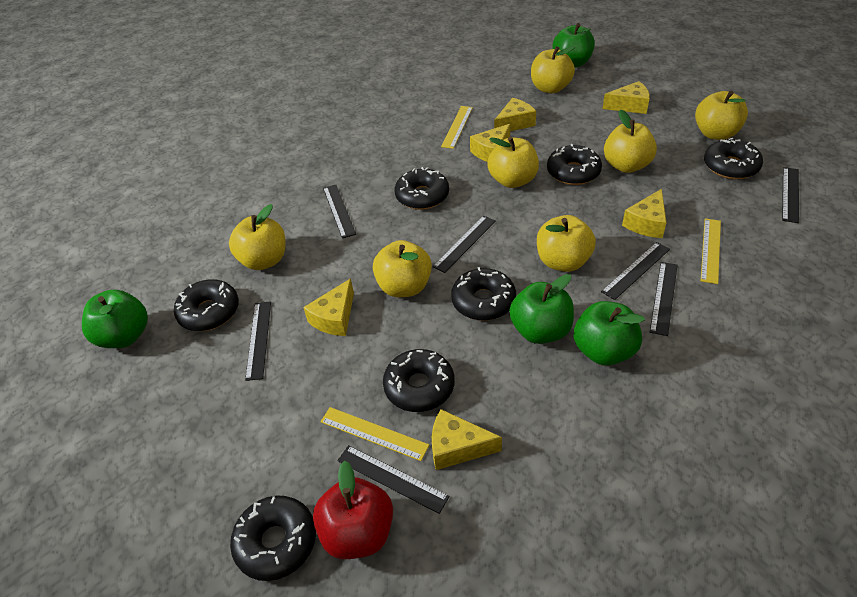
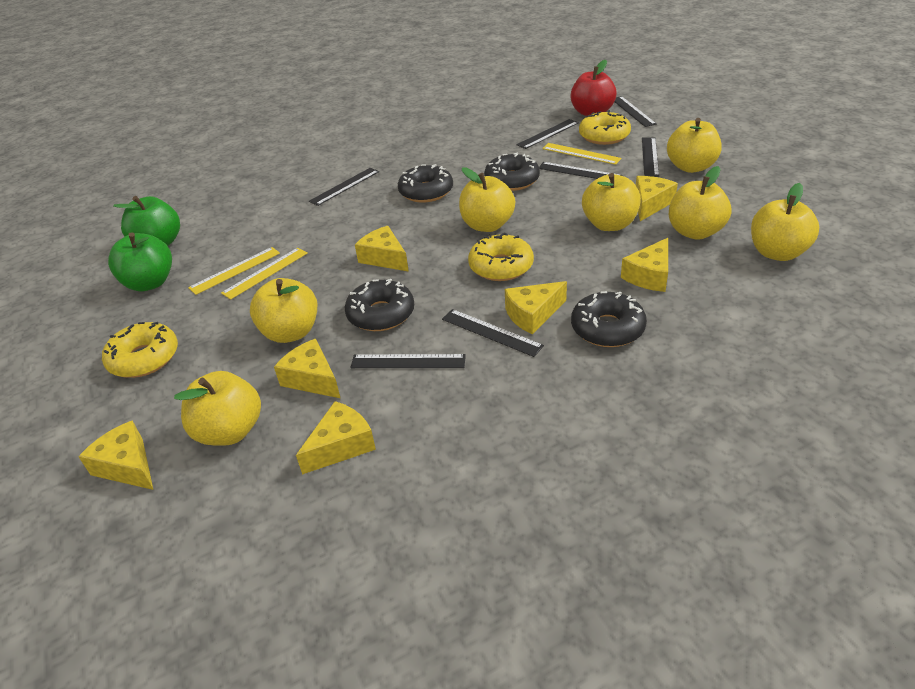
black donut: [174,280,239,331] [230,496,316,581] [383,349,455,412] [395,167,449,210] [451,267,516,321] [547,144,602,185] [704,138,763,179] = 7 -> [344,279,414,331] [398,164,453,202] [484,153,540,191] [571,291,647,347] = 4
green apple: [82,289,148,348] [509,274,574,344] [553,23,595,68] [574,301,645,366] = 4 -> [108,232,172,291] [113,196,180,246] = 2
yellow cheese: [303,279,354,336] [432,409,502,470] [470,124,510,162] [494,98,536,131] [603,81,650,114] [622,189,667,238] = 6 -> [78,421,153,490] [274,339,340,398] [296,401,376,475] [355,226,409,272] [505,281,567,335] [621,238,668,292] [636,176,678,221] = 7
yellow donut: none = 0 -> [102,322,178,378] [468,233,534,281] [579,110,631,145] = 3

